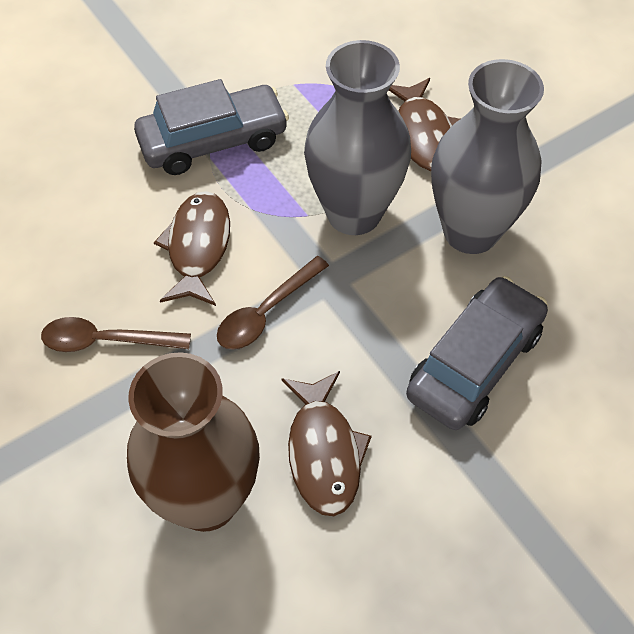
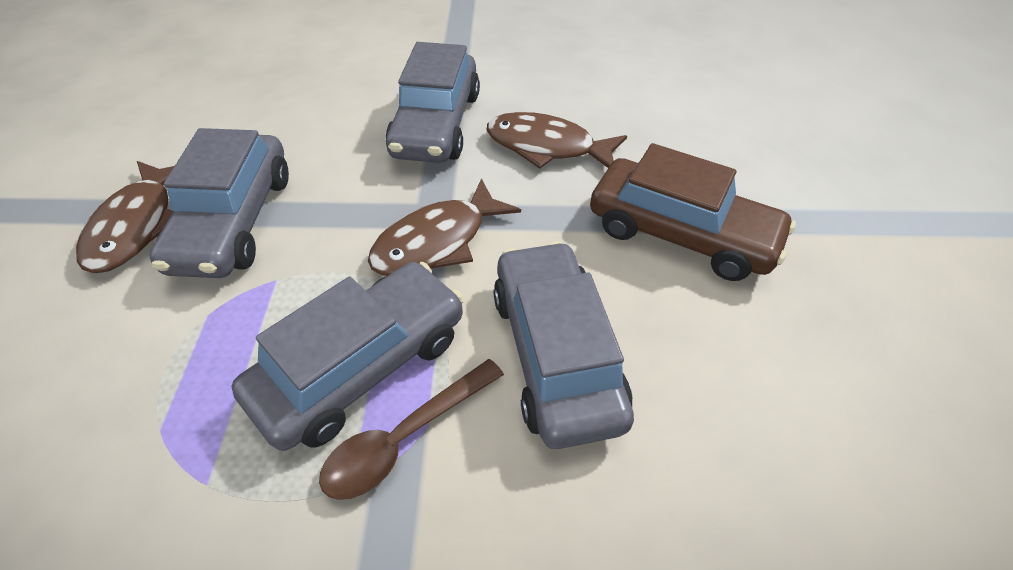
brown car: none = 0 -> [590,143,796,281] = 1
brown spoon: [41,317,191,352] [217,256,329,350] = 2 -> [319,359,504,500] = 1
brown vase: [127,352,260,532] = 1 -> none = 0
grey car: [134,79,289,175] [406,276,548,430] = 2 -> [150,128,289,278] [232,262,464,451] [385,42,480,163] [493,241,634,449] = 4
grey vase: [304,40,411,235] [431,59,544,254] = 2 -> none = 0

